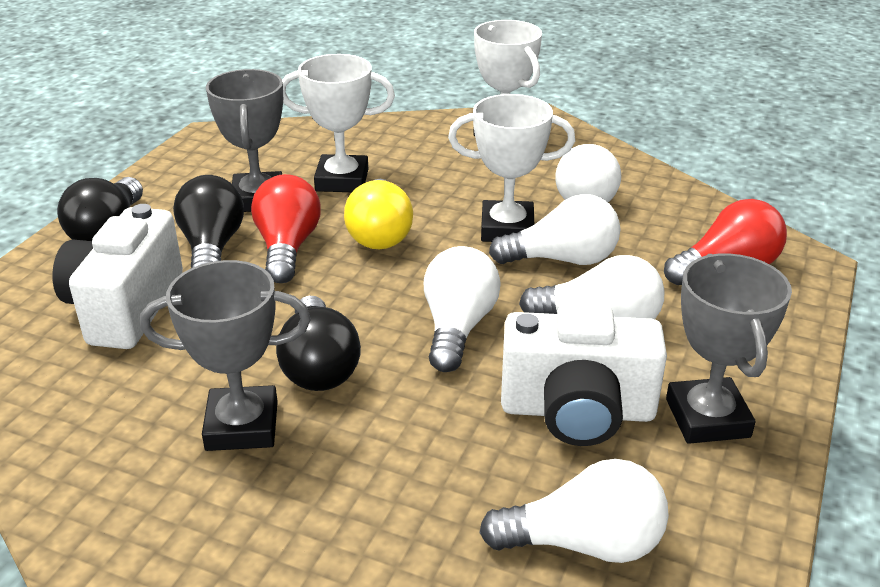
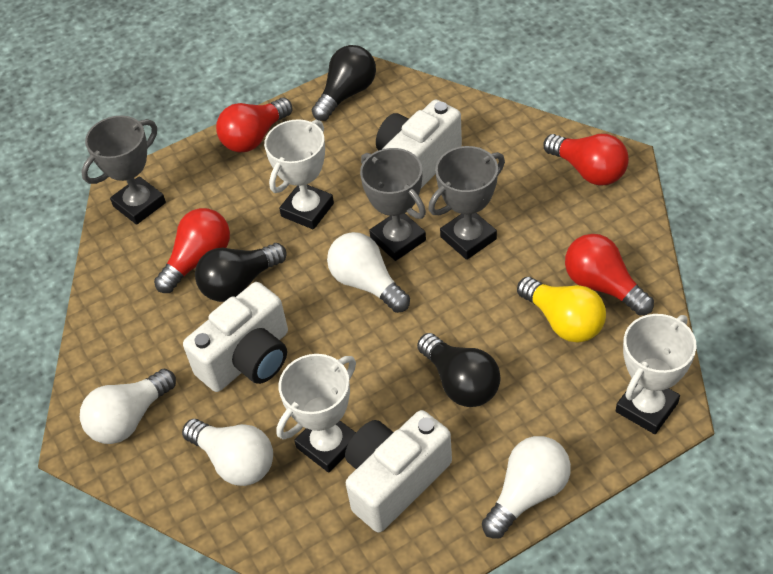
red light bulb: [251,174,321,283] [664,199,787,285] = 2 -> [154,208,230,293] [216,97,293,153] [543,134,629,186] [565,234,654,316] = 4
white camera: [52,204,183,349] [501,303,667,446] = 2 -> [183,282,288,392] [345,410,452,533] [376,100,462,188] = 3
white light bulb: [424,246,501,372] [479,459,669,563] [489,194,621,265] [519,255,665,319] [555,144,621,202] = 5 -> [80,369,176,444] [182,419,273,486] [327,232,410,313] [482,436,571,538] = 4

